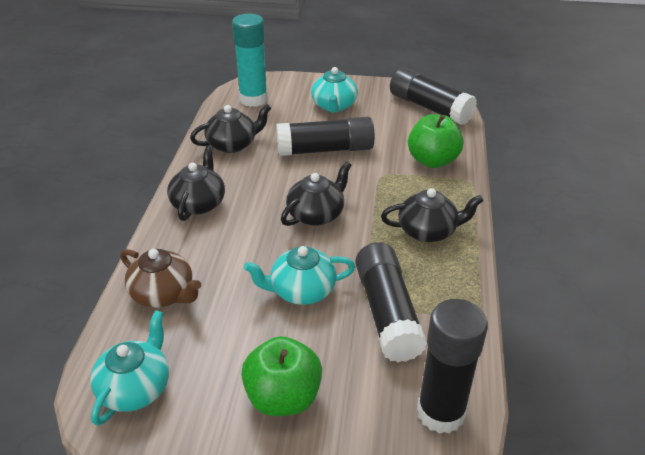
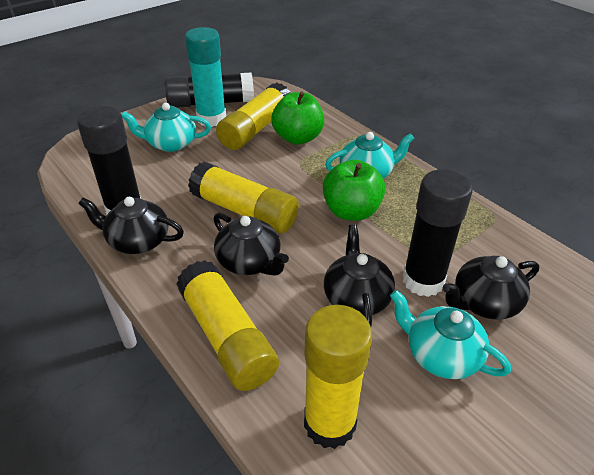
black glue stick: [276,117,375,156] [355,242,427,362] [390,67,477,125] [417,299,488,434] = 4 -> [77,106,141,215] [165,72,254,108] [403,169,473,297] = 3
brown teapot: [120,249,201,308] = 1 -> none = 0
yellow glue stick: none = 0 -> [176,260,279,391] [188,162,299,233] [216,83,290,150] [304,305,372,449] = 4

